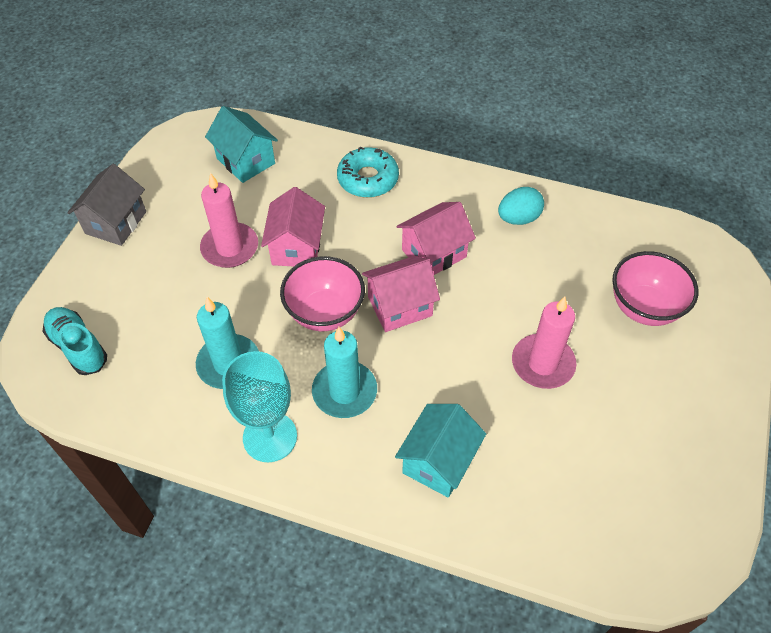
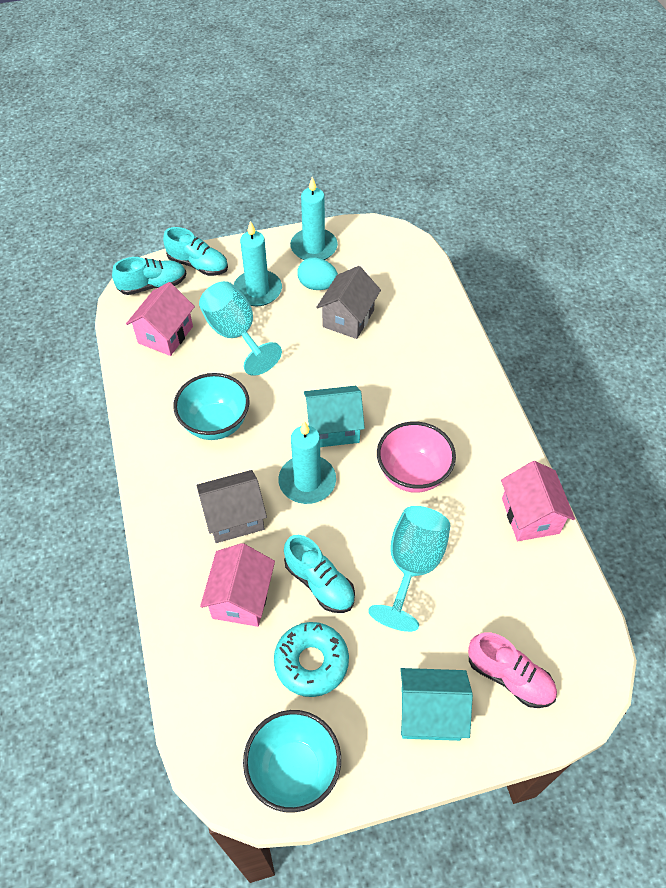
grey house: [67,164,146,246] = 1 -> [197,470,267,543] [316,266,381,339] = 2
pink bowl: [280,256,365,331] [612,251,698,326] = 2 -> [377,422,456,493] = 1
pink candle: [200,173,258,268] [512,297,576,389] = 2 -> none = 0
pink shoe: none = 0 -> [468,632,557,708] = 1
turquoise bowl: none = 0 -> [173,373,249,440] [243,710,341,813] = 2
turquoise candle: [196,297,259,389] [312,327,377,418] = 2 -> [234,221,282,306] [278,421,336,504] [290,177,338,260] = 3
turquoise goblet: [222,351,297,462] = 1 -> [199,281,282,376] [368,506,451,632] = 2
turquoise shoe: [43,307,107,375] = 1 -> [112,257,187,295] [163,227,228,276] [284,535,355,613] = 3

